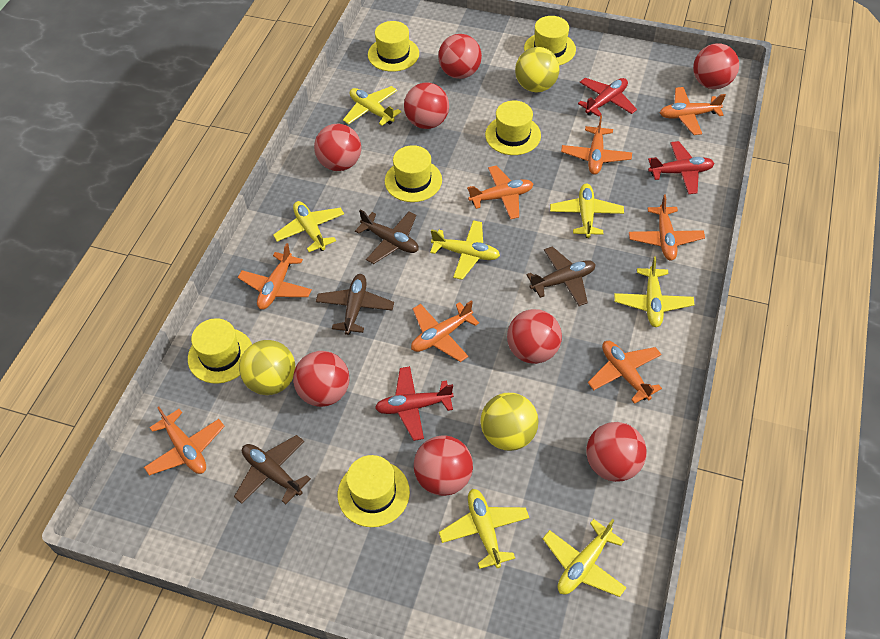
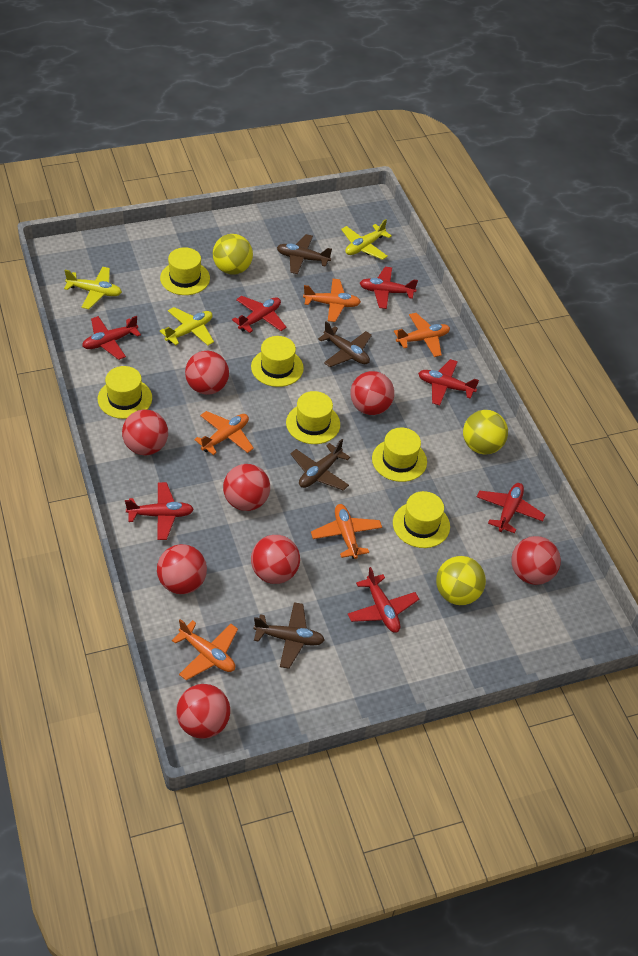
orange plane: [144,407,225,476] [238,243,312,310] [411,300,479,362] [467,165,533,219] [561,115,632,175] [588,341,662,404] [629,195,705,260] [660,87,726,135] = 8 -> [172,619,238,680] [194,411,254,455] [303,279,361,322] [311,504,382,559] [394,313,450,357] = 5
red plane: [375,366,454,441] [578,78,637,117] [648,141,714,194] = 3 -> [82,316,141,360] [125,482,194,540] [232,296,286,333] [348,567,419,633] [360,267,418,309] [418,359,479,406] [477,483,545,533] = 7
yellow plane: [273,201,344,252] [343,86,401,126] [430,220,500,280] [439,489,529,569] [543,519,627,597] [550,183,624,238] [614,256,694,327] = 7 -> [64,267,122,309] [160,307,214,345] [341,219,392,260] = 3

